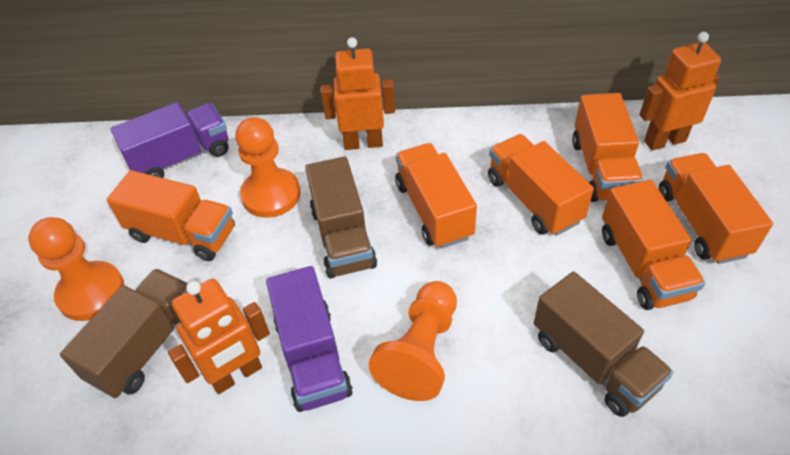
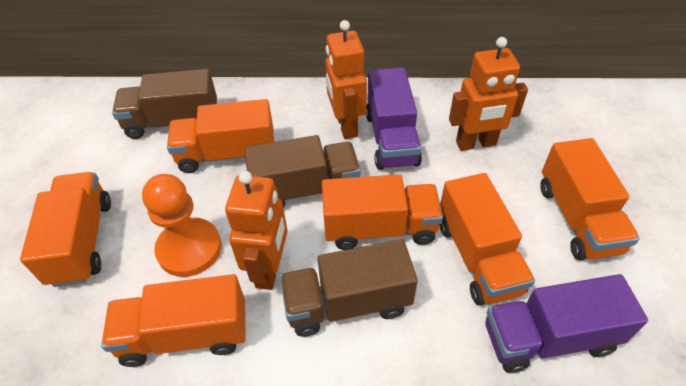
orange pawn: [28,217,125,321] [235,117,301,218] [369,281,457,401] = 3 -> [142,174,221,277] = 1

